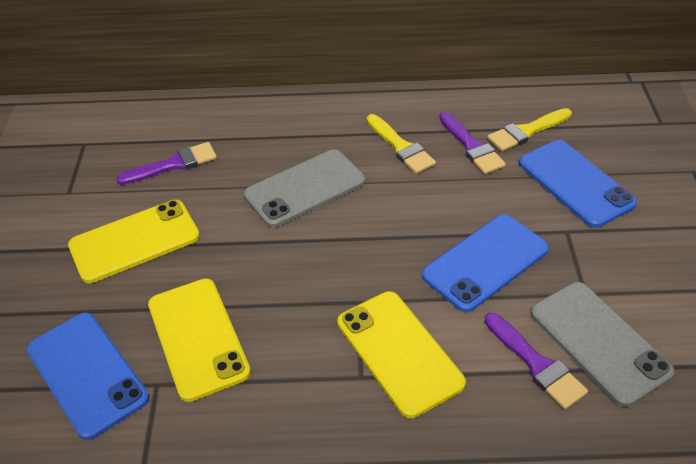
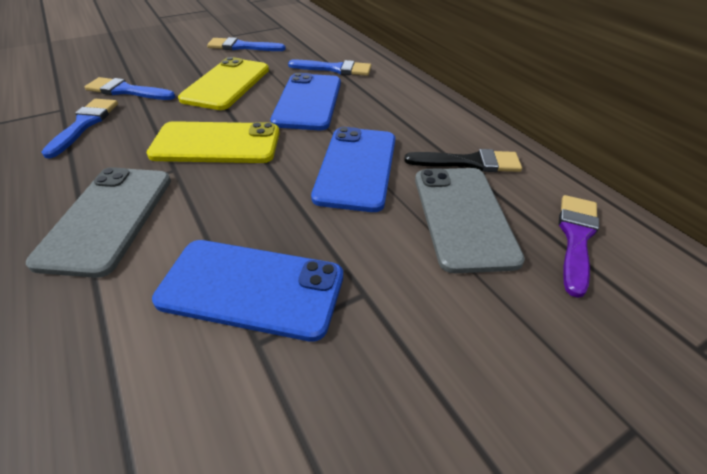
black brush: none = 0 -> [404,149,522,172] = 1
blue brush: none = 0 -> [42,99,118,158] [85,77,175,100] [207,37,286,51] [288,60,371,76] = 4
purple brush: [116,142,217,185] [439,111,506,174] [485,313,588,409] = 3 -> [559,195,599,298] = 1
yellow brush: [367,114,436,174] [487,108,572,151] = 2 -> none = 0
yellow phone: [68,200,200,283] [148,278,251,402] [337,291,466,418] = 3 -> [146,121,280,163] [178,57,269,110] = 2

